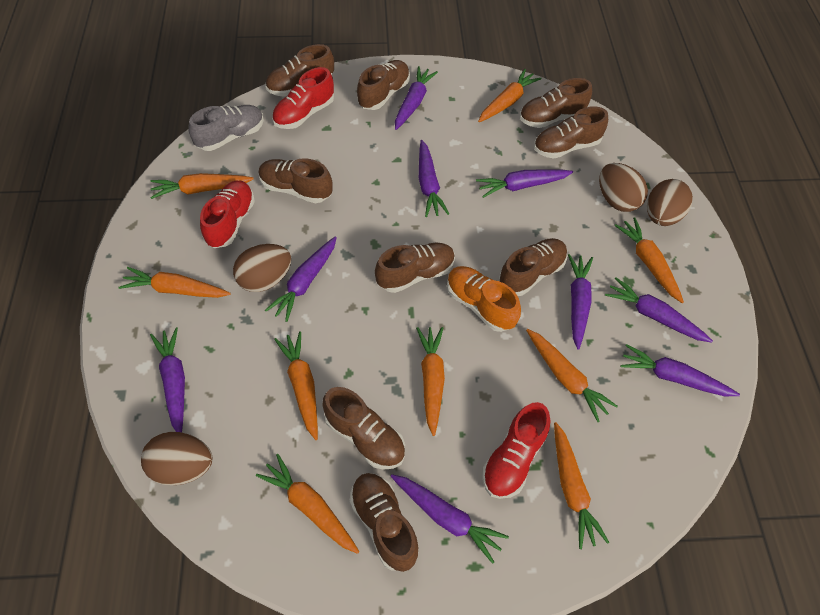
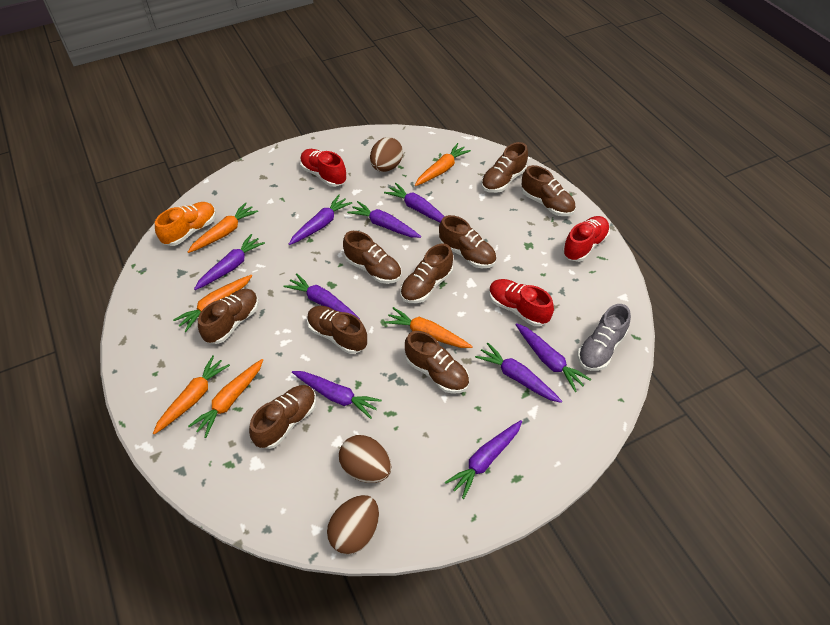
brown egg: [141,432,213,485] [233,244,291,292] [599,163,648,212] [647,179,693,226] = 4 -> [327,495,379,554] [339,435,391,483] [370,137,403,172] = 3
orange carrot: [119,267,231,298] [150,173,254,199] [256,454,360,554] [274,331,318,440] [416,327,445,436] [478,69,542,122] [526,329,618,422] [554,422,610,549] [614,217,684,303] = 9 -> [153,355,230,435] [173,275,252,332] [188,202,258,253] [188,359,263,438] [384,307,473,348] [415,143,471,186] = 6

